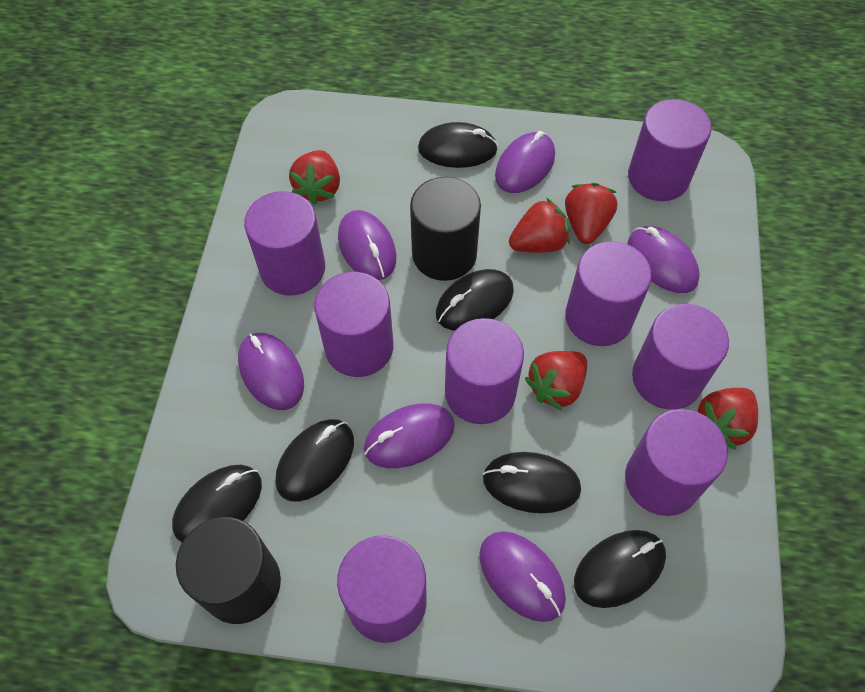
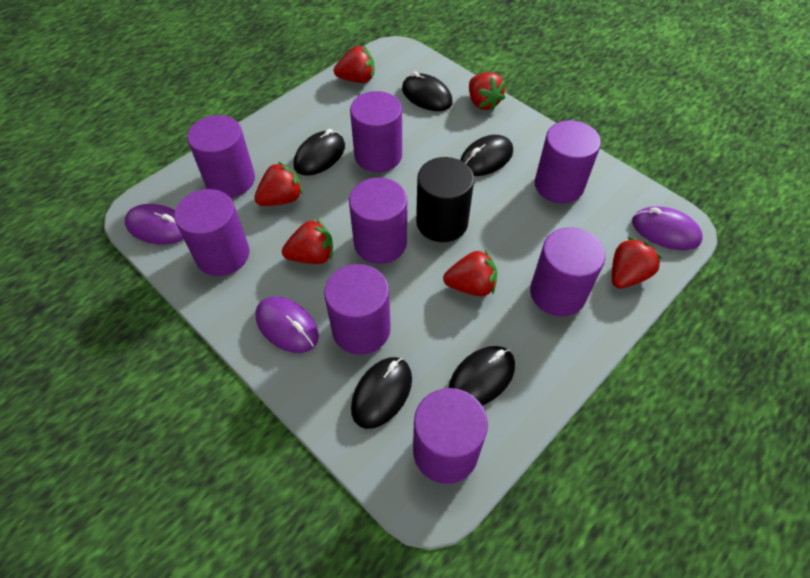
black cylinder: [176,517,281,624] [410,177,481,281] = 2 -> [416,157,474,242] = 1
black mouse: [172,465,262,543] [275,419,354,502] [418,122,498,168] [436,269,514,330] [483,452,581,513] [574,530,666,608] = 6 -> [293,129,345,176] [351,357,412,429] [402,71,453,111] [449,346,515,405] [460,135,513,176] = 5
purple mouse: [238,333,304,410] [338,210,396,280] [364,404,455,468] [479,531,566,622] [495,131,555,193] [627,226,700,293] = 6 -> [125,204,183,245] [255,296,319,353] [632,207,703,250] = 3
red strawberry: [289,150,340,205] [509,198,570,253] [525,351,587,411] [565,183,617,244] [698,388,758,450] = 5 -> [254,162,303,206] [282,219,333,264] [334,46,375,83] [443,250,497,296] [469,72,505,111] [612,237,662,288] = 6

